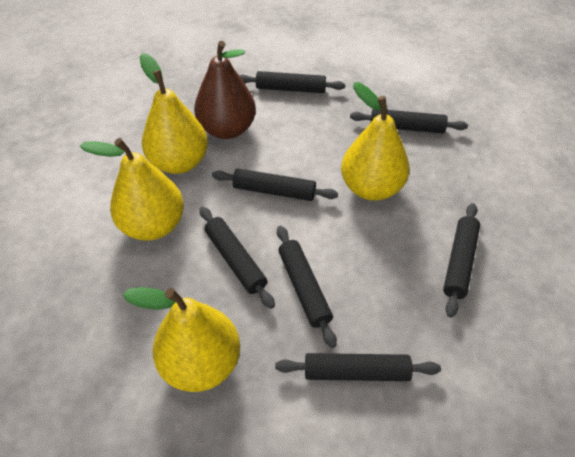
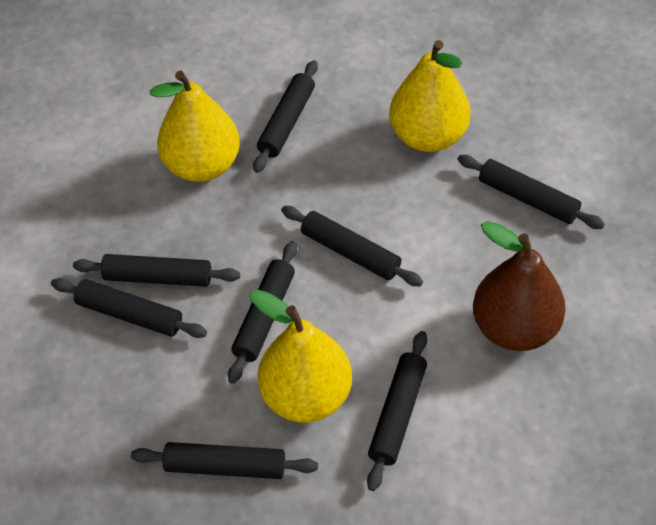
black rolling pin: [200,206,275,309] [212,168,338,201] [239,71,345,93] [275,353,441,381] [277,226,337,348] [350,109,468,133] [443,203,480,317] = 7 -> [51,278,207,338] [73,254,240,287] [131,442,318,479] [228,241,297,384] [253,60,318,173] [281,206,423,286] [367,331,427,491] [458,155,605,229] = 8
yellow pear: [80,138,184,241] [123,287,240,392] [139,53,208,174] [341,82,409,201] = 4 -> [150,71,240,182] [250,289,352,422] [389,40,471,152] = 3

